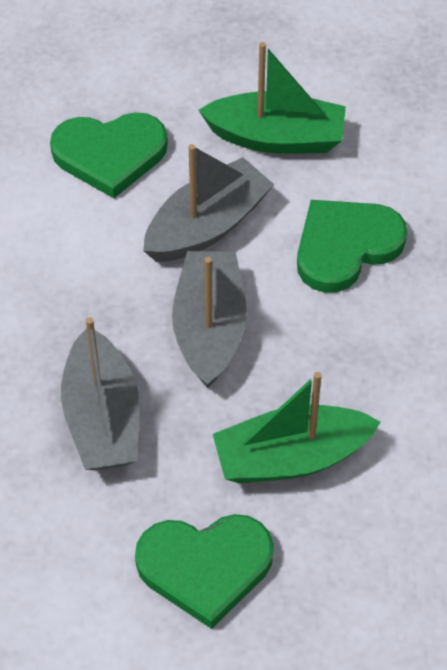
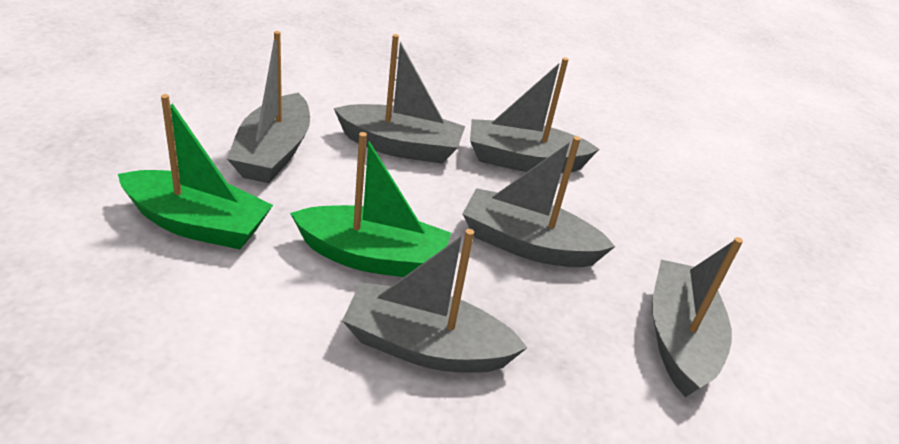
green heart: [50,112,168,198] [135,514,274,629] [297,200,407,293] = 3 -> none = 0
grey boat: [61,317,139,471] [143,144,274,262] [172,251,247,388] = 3 -> [227,31,310,183] [334,34,465,164] [342,229,528,373] [463,136,616,267] [470,57,599,173] [652,237,743,397] = 6

